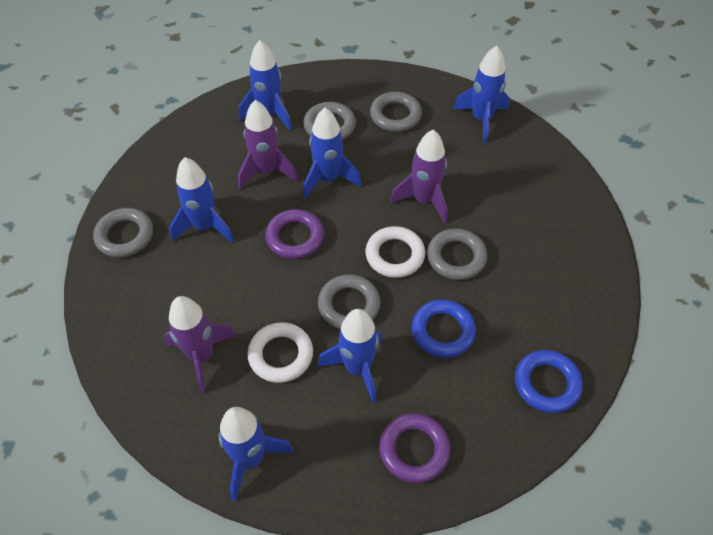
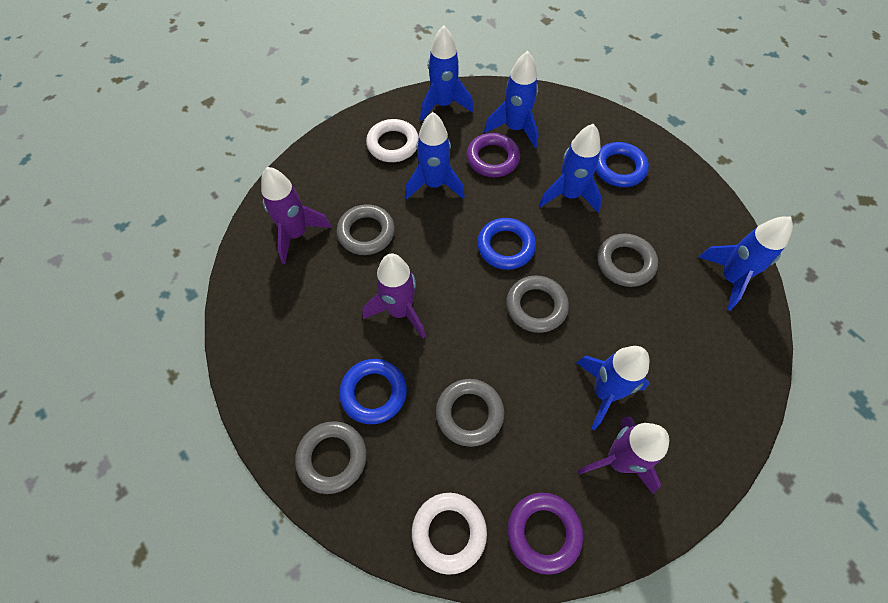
blue ring: [412,299,476,358] [515,350,583,413] = 2 -> [339,359,407,424] [477,218,536,270] [595,142,649,187] = 3

